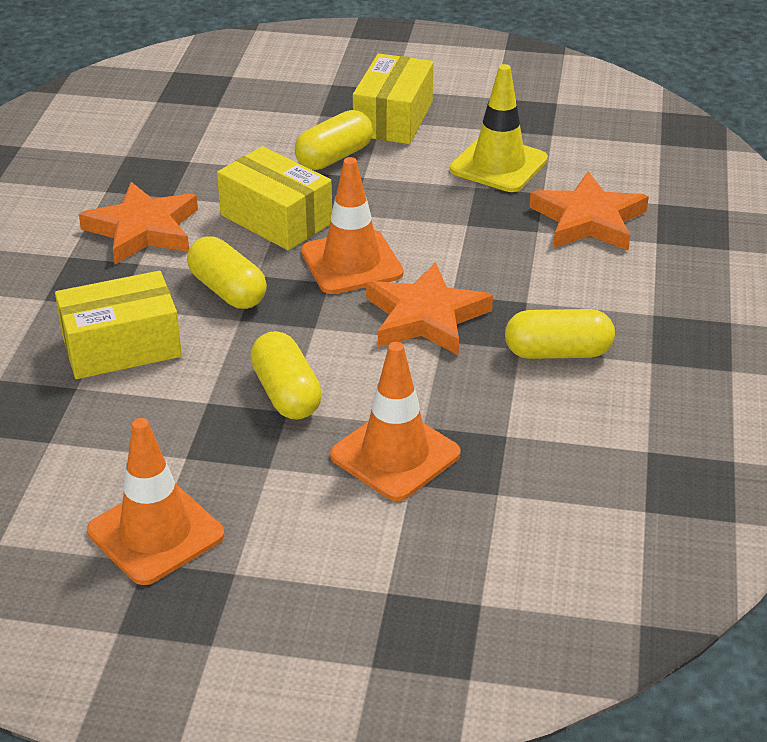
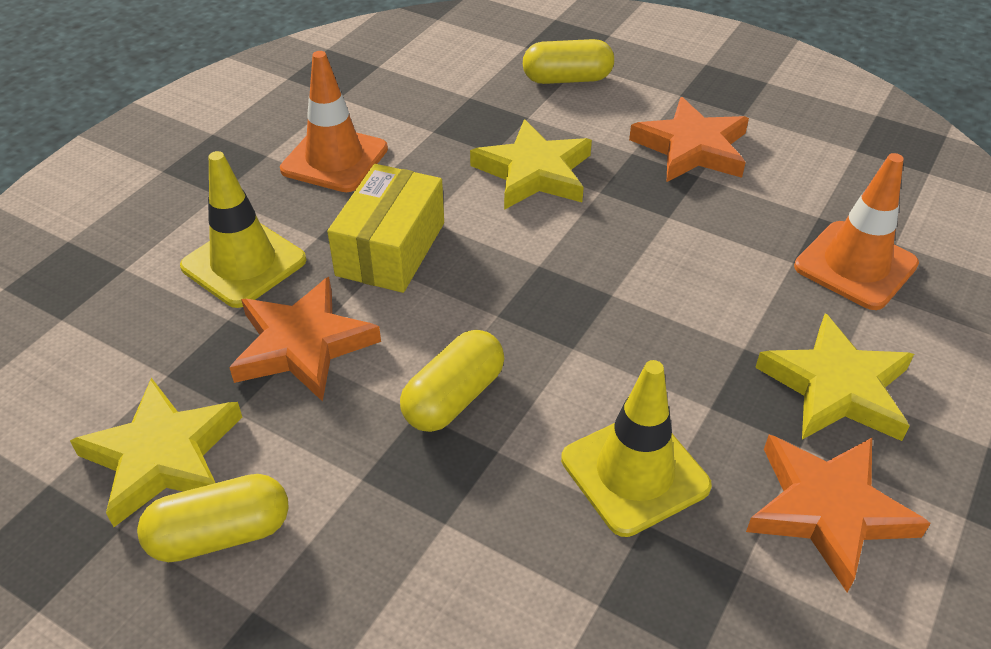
orange traffic cone: [87,418,224,585] [301,157,404,294] [330,342,461,501] = 3 -> [280,51,388,192] [794,153,919,310] = 2
yellow box: [55,271,182,379] [217,146,332,250] [353,53,434,144] = 3 -> [327,164,444,293] = 1
yellow capsule: [187,236,267,309] [250,331,322,420] [295,110,373,170] [505,309,615,359] = 4 -> [137,474,289,562] [400,330,504,432] [523,39,614,84] = 3
yellow star: none = 0 -> [70,378,242,527] [470,119,592,210] [755,313,914,441] = 3
yellow traffic cone: [450,64,548,192] = 1 -> [180,151,306,308] [561,360,712,537] = 2

